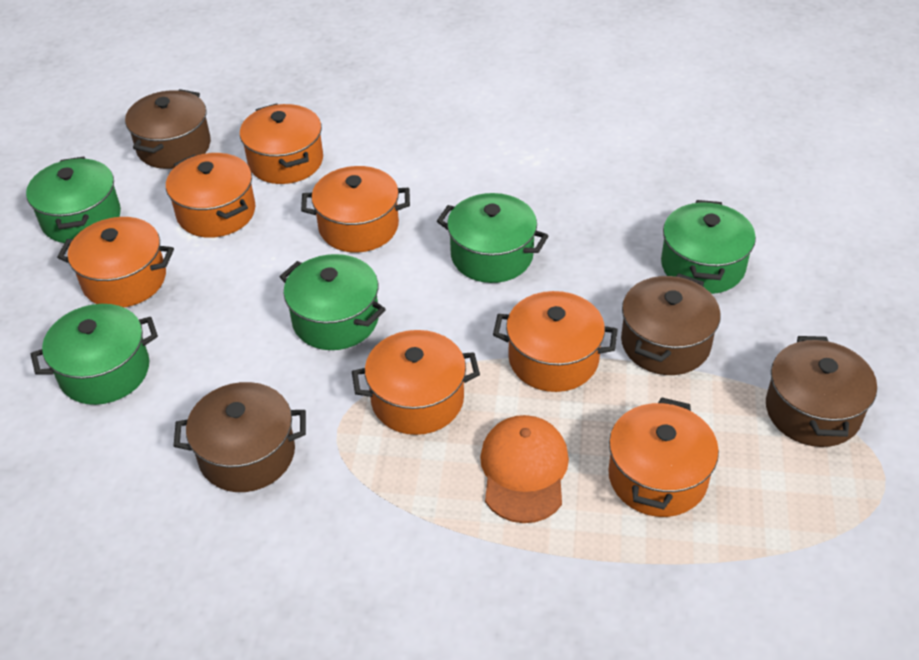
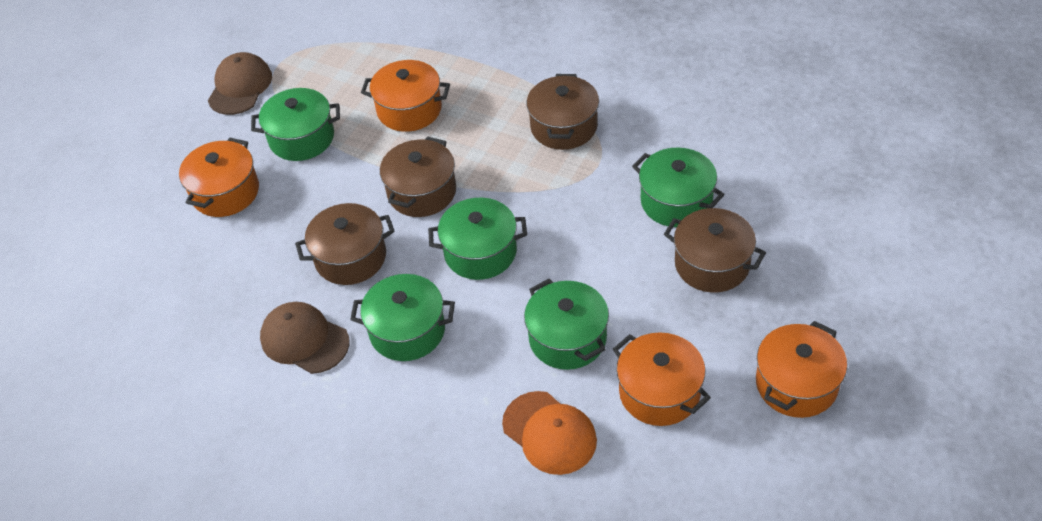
brown cap: none = 0 -> [208,52,272,115] [260,302,350,374] = 2
orange pot: [57,217,174,307] [166,153,255,238] [240,104,323,184] [301,166,410,252] [352,330,480,435] [493,291,618,392] [608,397,719,517] = 7 -> [179,138,259,217] [361,60,450,132] [613,333,711,426] [756,321,847,418] = 4

